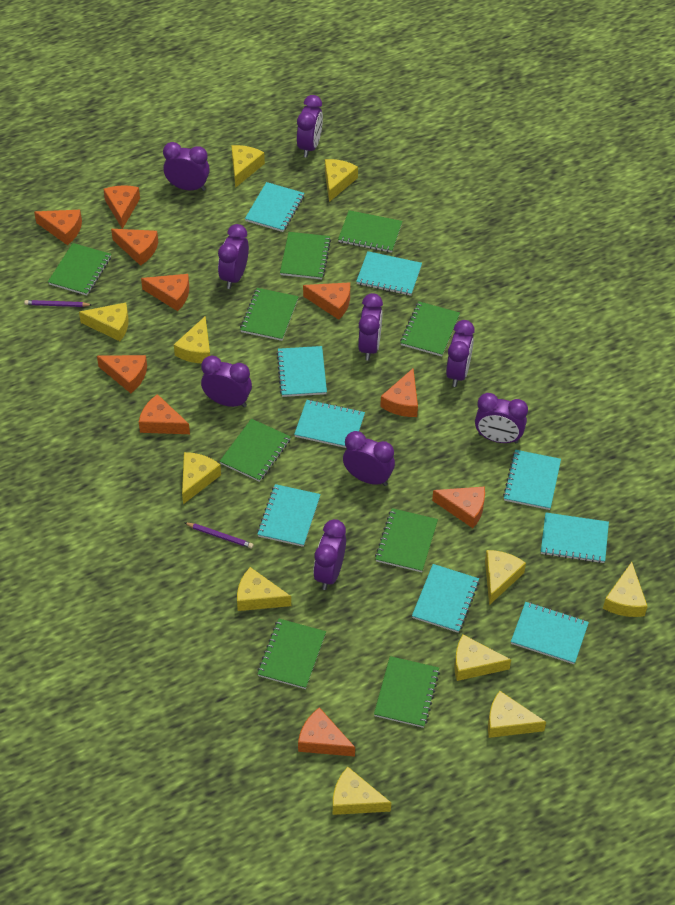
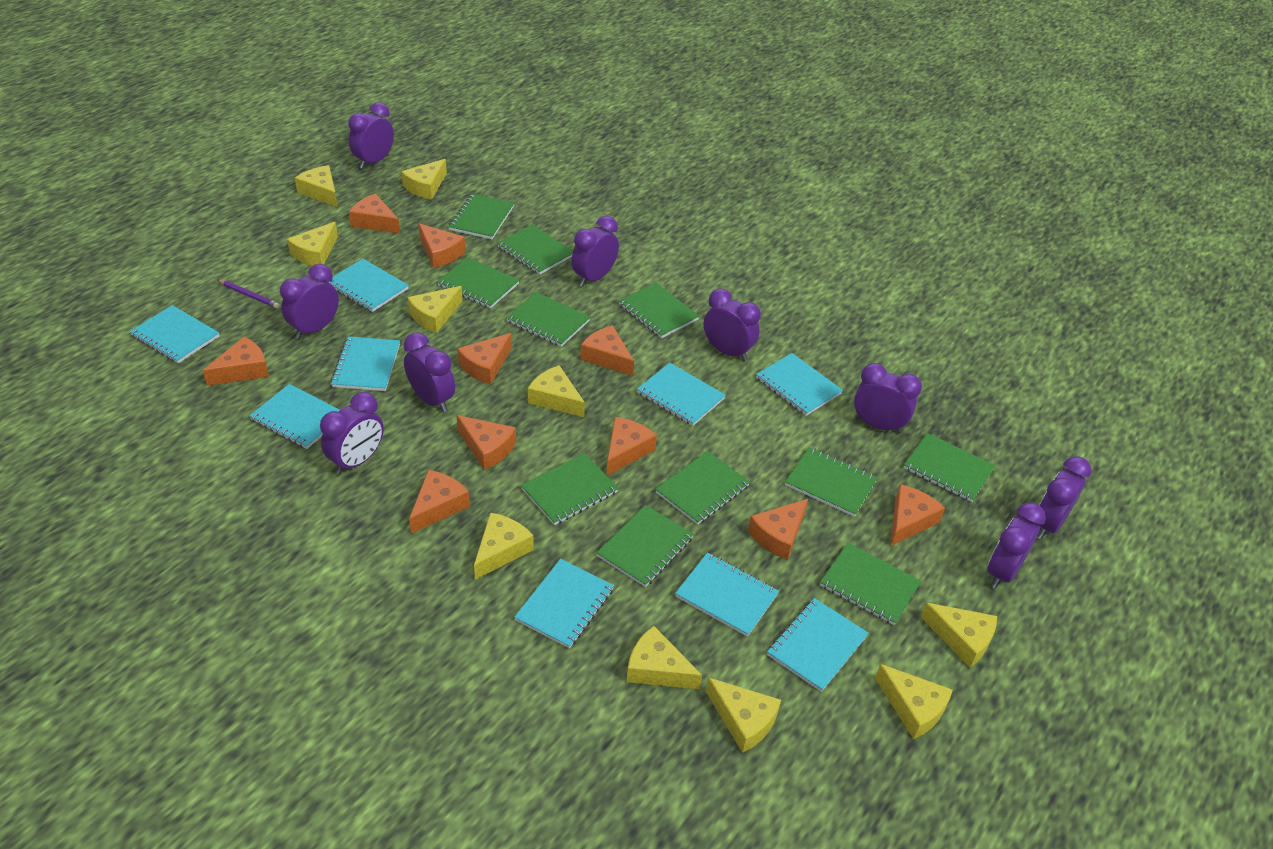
green notebook: [48,243,111,295] [220,419,291,482] [240,288,299,341] [257,619,326,689] [280,232,331,279] [338,210,402,253] [374,656,440,728] [375,508,438,572] [400,301,460,356] = 9 -> [437,257,519,309] [449,194,514,239] [497,225,573,275] [506,292,590,347] [521,453,619,525] [596,505,694,587] [619,283,699,338] [655,451,750,525] [785,447,878,517] [820,543,921,625] [904,433,995,502] = 11
purple pencil: [24,300,92,307] [185,523,254,549] = 2 -> [218,280,280,308] = 1
yellow cheese: [79,303,129,341] [174,316,210,364] [182,452,221,504] [231,145,265,188] [237,567,291,611] [325,159,358,202] [333,767,391,815] [454,635,511,681] [485,550,526,605] [488,691,546,738] [603,562,648,617] = 11 -> [287,222,338,266] [295,165,338,207] [401,159,447,200] [408,286,463,333] [474,513,534,580] [528,365,585,417] [626,626,702,689] [706,677,781,753] [875,664,953,739] [921,603,997,668] = 10

